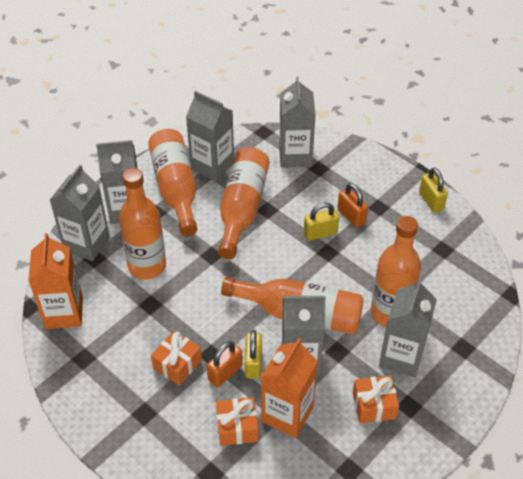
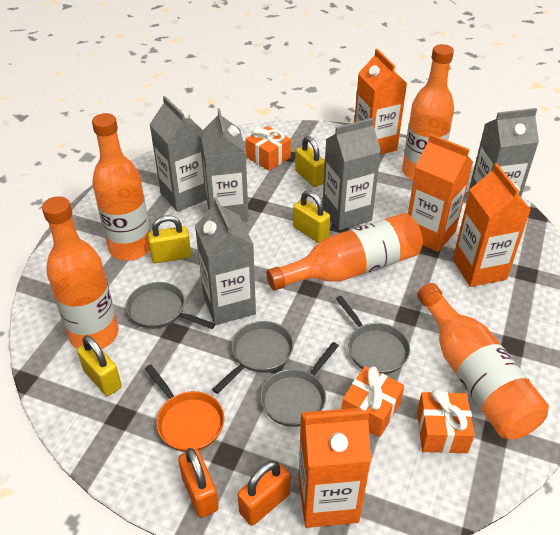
grey carton: [50,165,110,261] [96,140,138,224] [186,91,234,181] [279,76,316,168] [282,296,326,376] [379,278,437,377] = 6 -> [149,96,207,212] [195,197,256,325] [201,108,249,221] [323,118,381,230] [468,108,539,197] = 5
grey pan: none = 0 -> [126,282,215,329] [212,321,294,394] [260,342,339,427] [336,296,410,374] = 4
orange carton: [28,233,83,329] [261,338,318,438] = 2 -> [299,408,371,528] [354,49,407,155] [408,134,473,252] [453,163,531,287] = 4
orange pan: none = 0 -> [145,365,224,452] = 1
yellow padlock: [245,330,262,379] [304,202,339,241] [419,168,448,213] = 3 -> [77,335,122,396] [148,215,191,263] [293,190,330,243] [295,136,325,187] = 4

